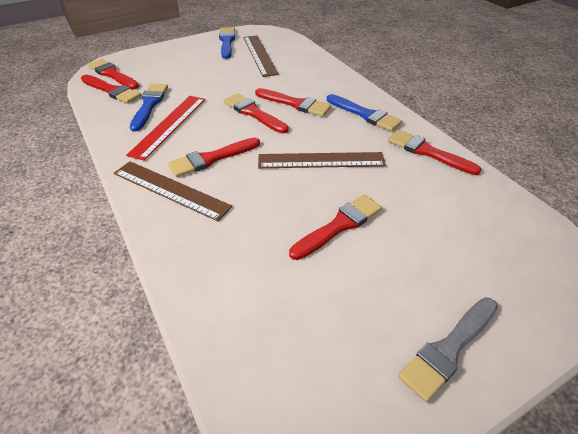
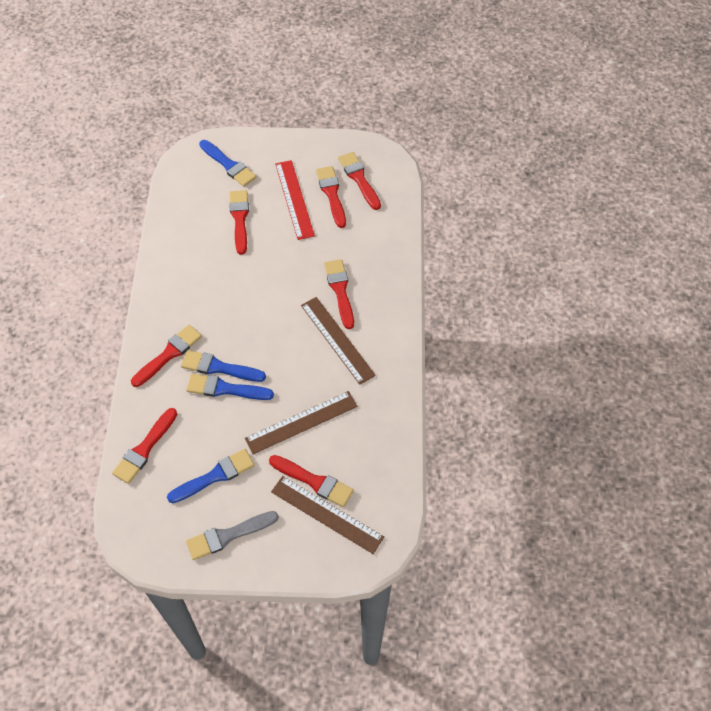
blue brush: [130,84,168,132] [219,27,235,59] [327,94,402,131] = 3 -> [167,449,255,503] [181,350,266,382] [186,374,274,400] [199,140,257,187] = 4

